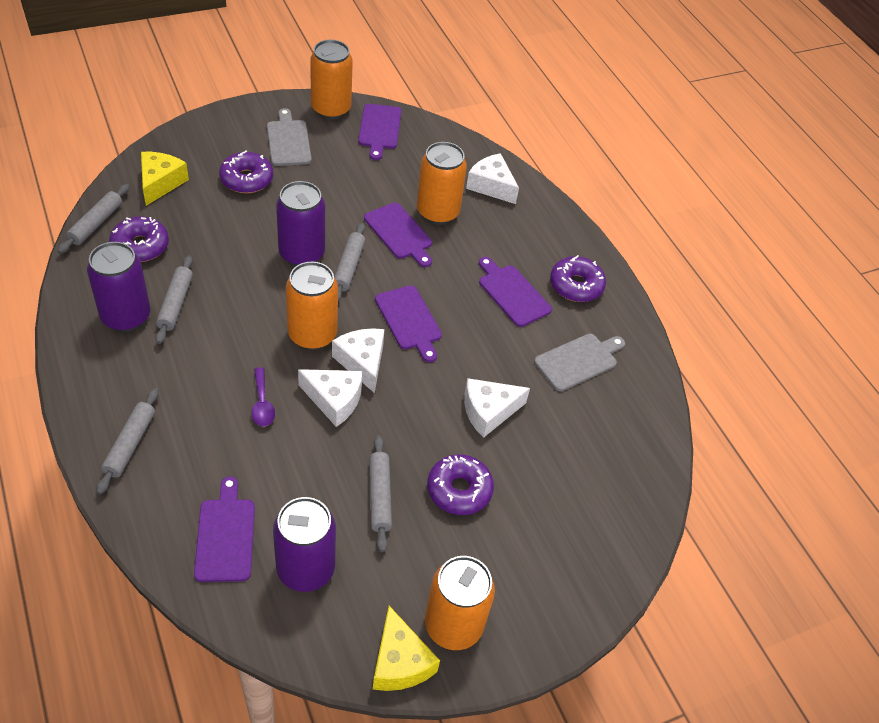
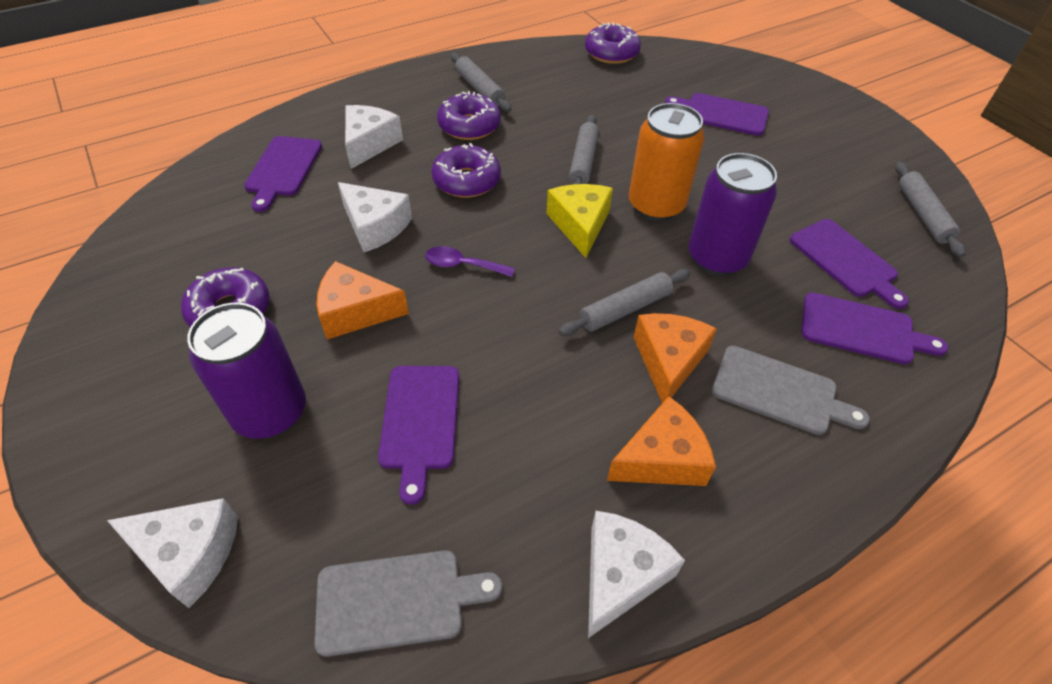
grey rolling pin: [58,184,130,254] [96,388,159,494] [155,255,193,344] [334,223,365,301] [369,435,392,552] = 5 -> [451,53,511,112] [559,269,691,336] [569,115,599,184] [895,161,966,257] = 4
orange can: [286,262,338,350] [310,40,353,120] [417,142,467,225] [425,556,495,650] = 4 -> [629,103,704,221] = 1
orange cheese: none = 0 -> [317,261,409,339] [607,396,716,486] [633,313,717,403] = 3
purple can: [87,242,150,332] [273,497,336,592] [276,181,325,266] = 3 -> [187,303,306,439] [688,153,777,276] = 2
yellow cheese: [141,152,189,206] [373,606,440,691] = 2 -> [547,184,613,258] = 1

